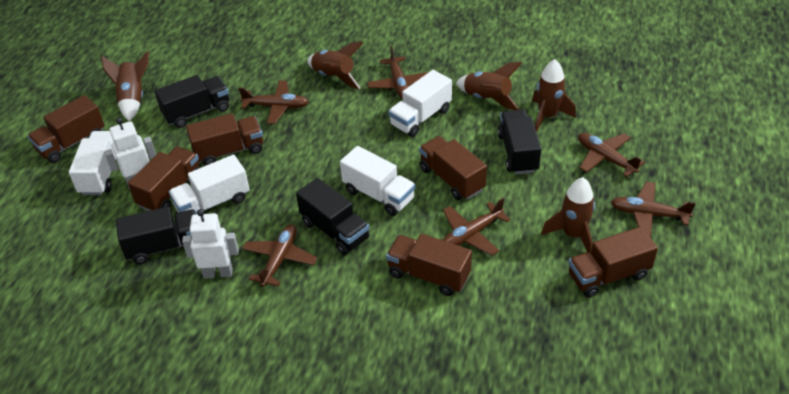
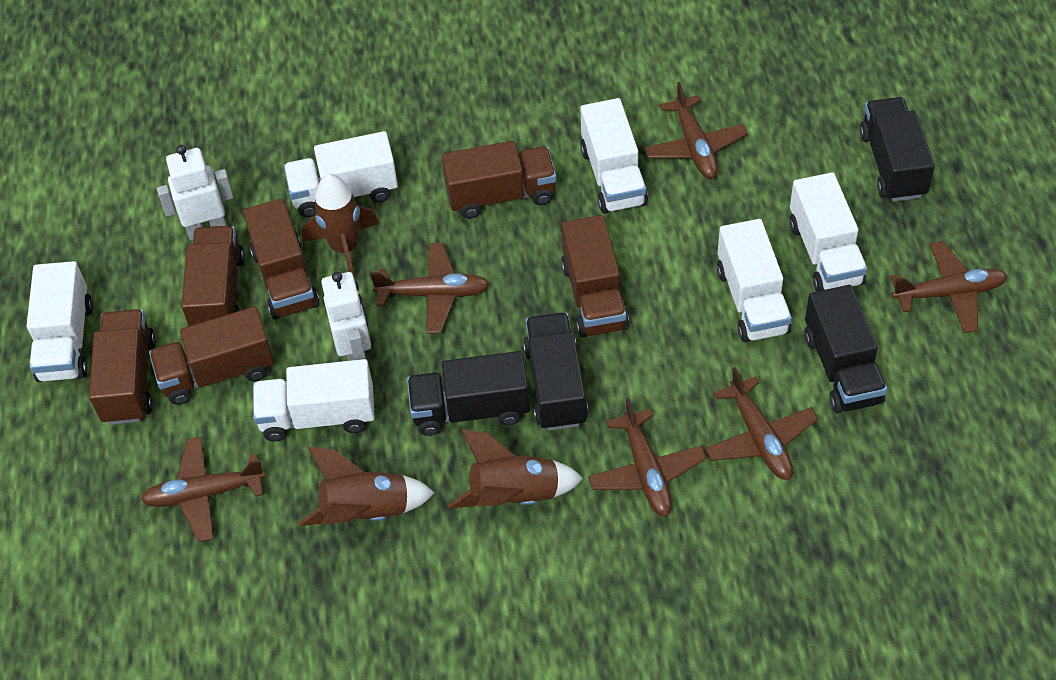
brown rocket: [101,51,149,121] [307,42,363,89] [456,62,522,110] [532,59,576,132] [541,177,595,253] = 5 -> [299,447,434,526] [302,174,379,280] [448,429,583,508] = 3
white truck: [69,131,116,195] [169,155,250,212] [340,146,415,216] [388,70,452,137] = 4 -> [27,261,93,382] [253,359,375,442] [284,131,398,217] [580,98,648,214] [717,219,792,342] [789,172,867,292] = 6

